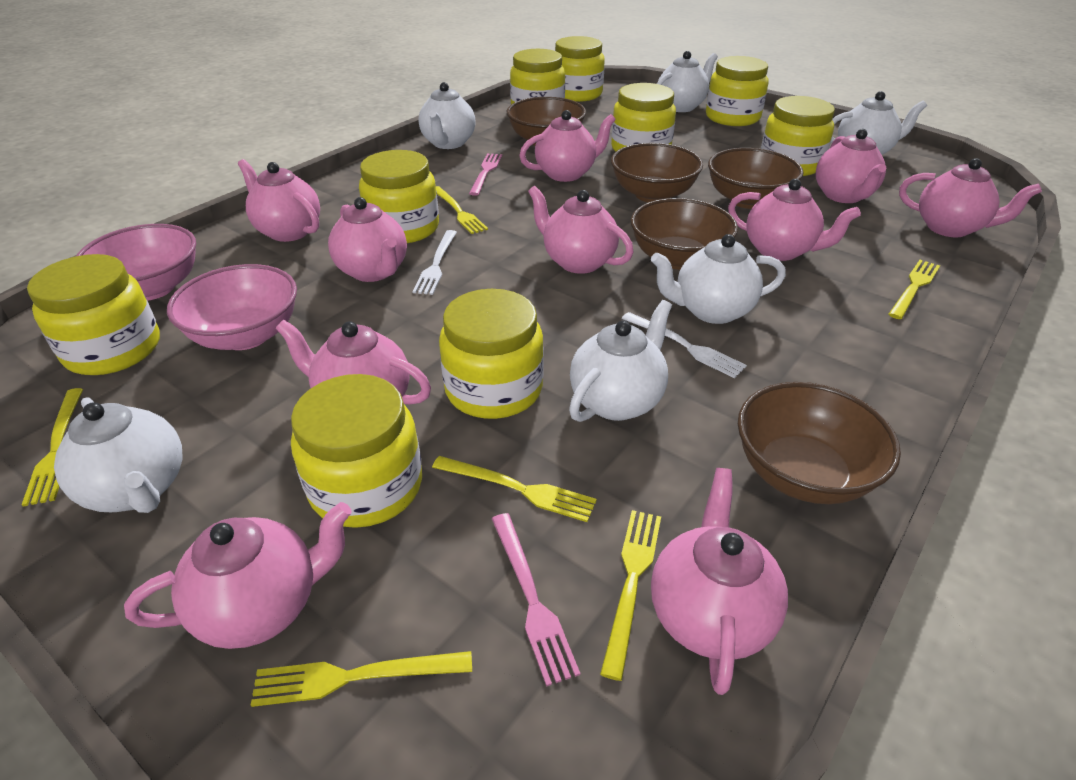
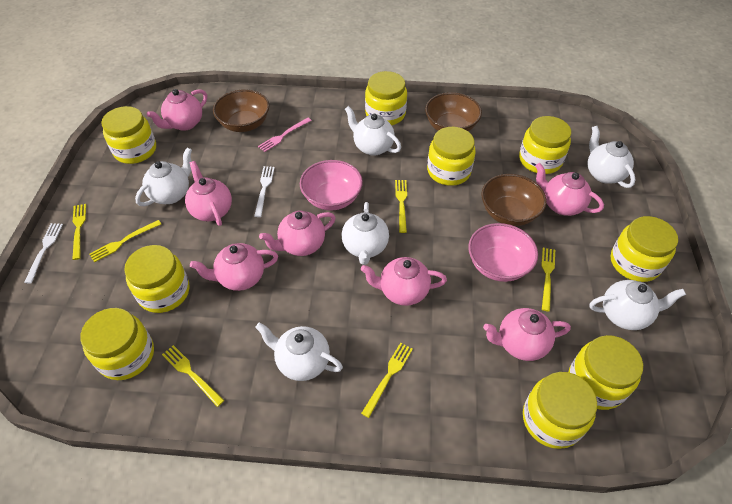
brown bowl: [507,97,586,146] [611,143,703,202] [631,198,738,270] [708,148,804,209] [738,382,901,504] = 5 -> [213,90,269,132] [425,92,482,132] [481,174,547,226] = 3
pink fork: [469,153,502,196] [492,513,580,687] = 2 -> [258,118,312,152] = 1
pink teapot: [124,502,352,649] [238,159,320,242] [275,320,431,404] [328,197,407,282] [519,110,616,182] [528,186,633,274] [651,468,788,695] [728,179,861,261] [816,129,886,203] [899,158,1042,237] = 10 -> [147,89,207,131] [185,161,232,226] [190,243,278,291] [259,211,336,256] [361,257,447,306] [483,308,571,361] [535,163,604,216] = 7

